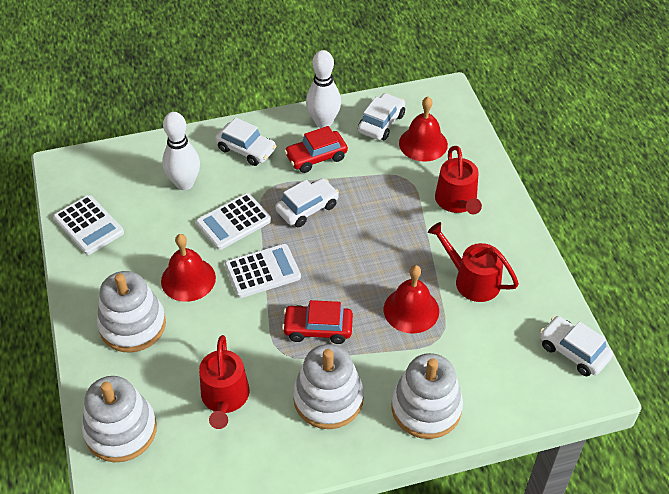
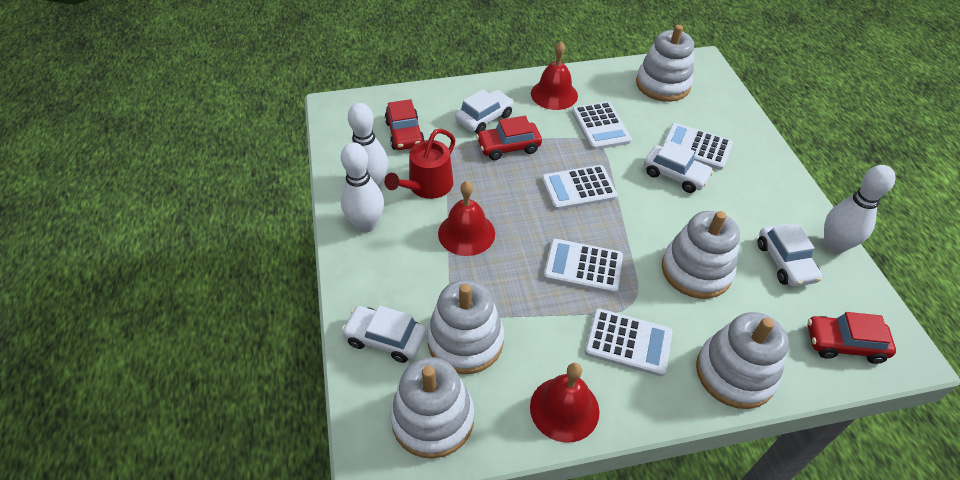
red car: [282,300,353,344] [284,126,348,173] = 2 -> [385,99,425,150] [476,116,542,160] [808,312,896,364] = 3
red watering can: [199,335,250,429] [428,222,519,302] [435,146,482,214] = 3 -> [384,129,455,199] = 1
white bowling pin: [162,112,200,190] [306,50,341,128] = 2 -> [341,142,384,232] [348,103,388,188] [824,165,896,254] = 3
white calculator: [53,195,124,255] [196,193,271,250] [225,244,301,298] = 3 -> [541,165,618,210] [544,239,623,294] [572,102,632,150] [585,308,673,377] [662,123,733,170] = 5
white stacking toy: [82,376,157,462] [97,271,166,353] [293,344,364,429] [391,353,463,439] = 4 -> [390,357,474,459] [427,280,504,374] [636,25,694,102] [662,211,740,299] [696,312,789,409] = 5

